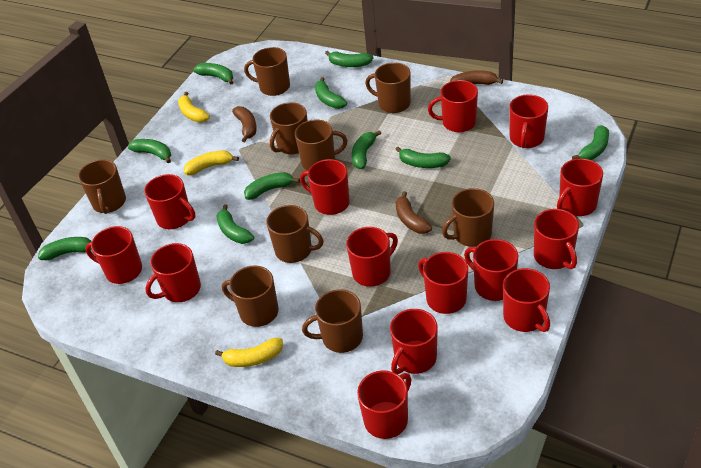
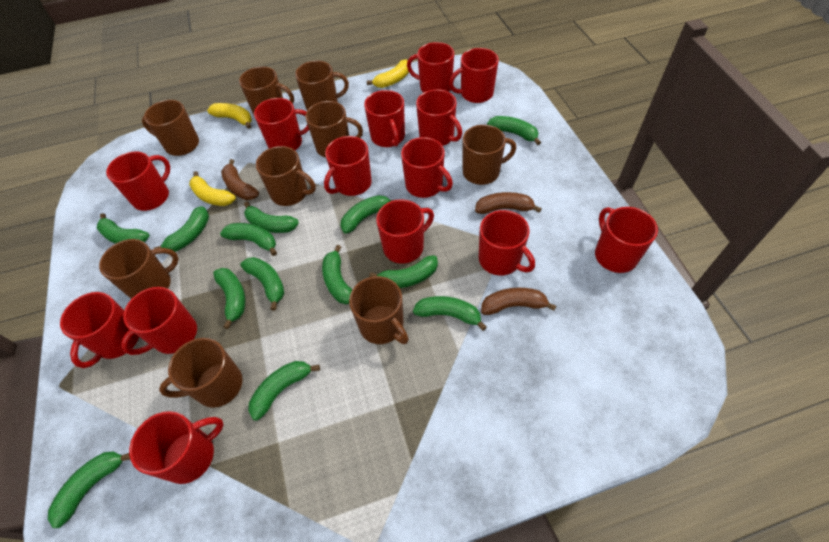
green banana: [38,237,92,260] [128,139,171,163] [194,63,233,85] [217,204,254,244] [244,172,300,200] [315,77,347,109] [325,51,373,67] [352,130,381,169] [395,147,451,168] [572,125,609,160] = 10 -> [48,452,130,528] [97,213,150,244] [154,206,209,252] [213,268,245,329] [220,223,277,256] [240,257,284,311] [244,202,299,233] [248,361,320,421] [322,245,352,304] [341,195,394,234] [369,255,438,288] [413,296,487,331] [487,116,541,145] = 13

